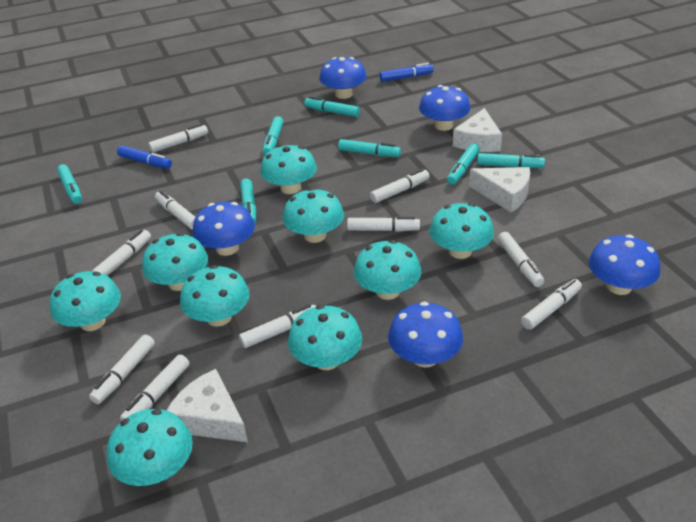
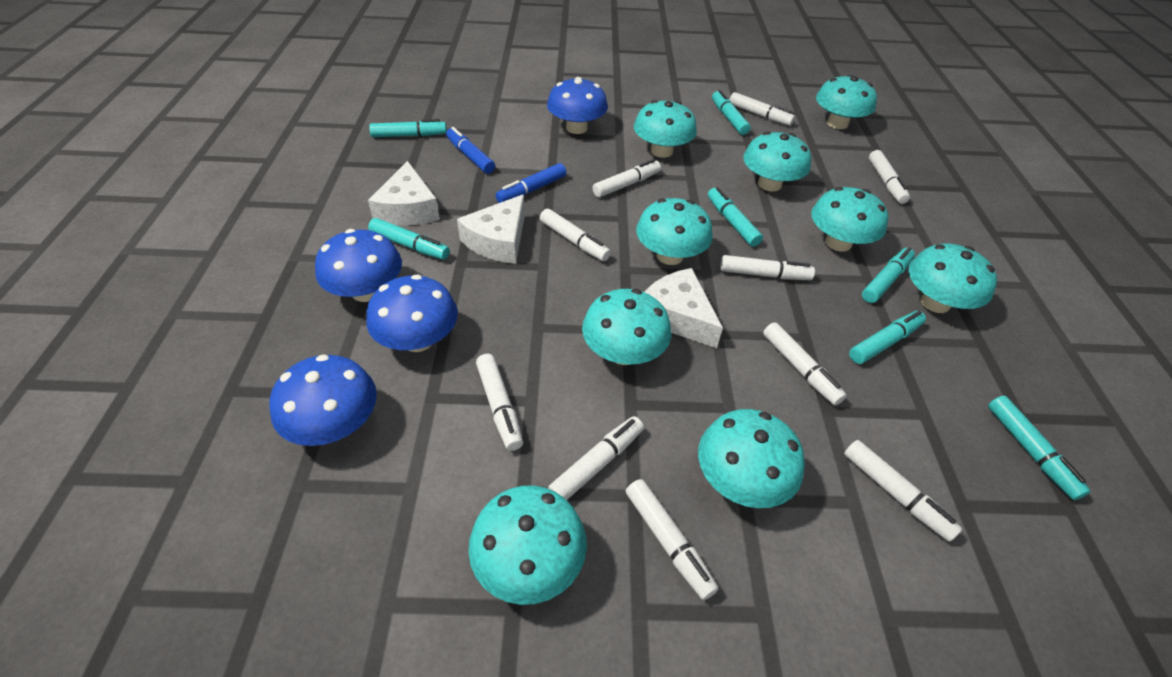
blue mushroom: [192,202,255,256] [319,57,367,99] [388,302,463,368] [419,85,471,131] [589,235,661,295] = 5 -> [269,354,377,446] [315,229,402,302] [366,275,458,352] [547,77,608,134] = 4

